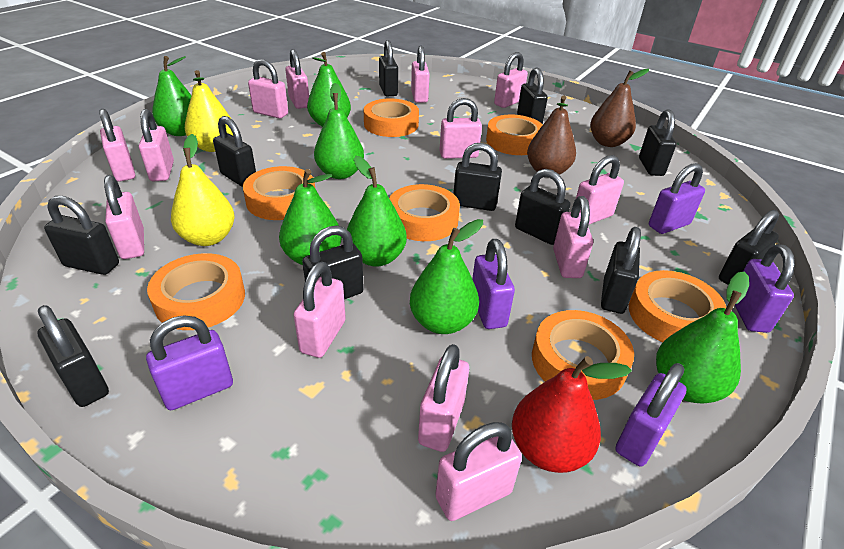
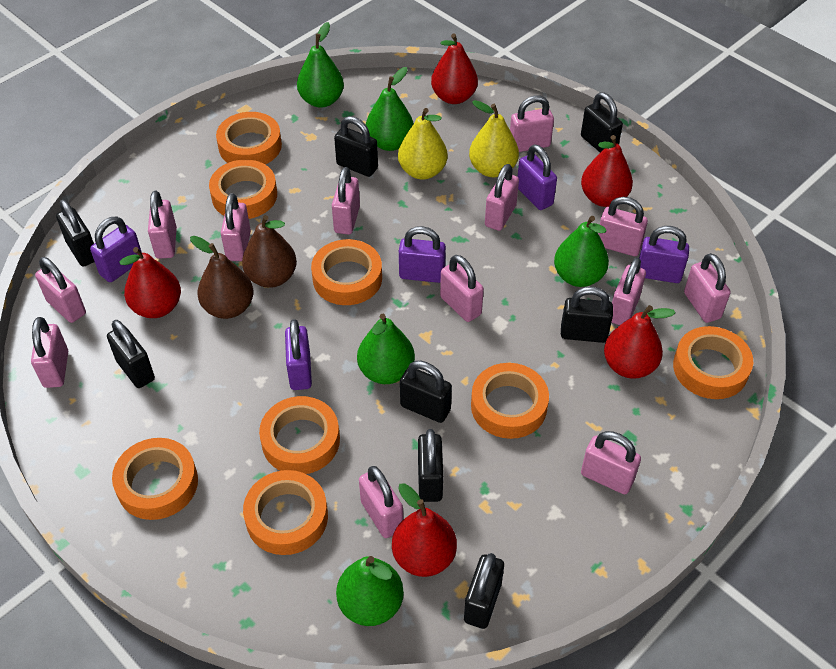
black padlock: [38,305,109,407] [44,196,119,275] [213,116,256,187] [302,225,364,299] [379,40,398,97] [453,143,502,211] [515,169,571,245] [517,68,548,124] [601,227,641,314] [639,109,677,176] [719,210,779,285] = 11 -> [56,200,95,267] [107,320,155,388] [334,116,378,177] [400,361,452,423] [418,429,443,502] [464,553,504,629] [561,287,613,343] [581,92,623,153] = 8
green pear: [152,56,192,136] [279,169,342,265] [307,52,351,127] [314,83,364,179] [347,155,407,267] [410,219,483,334] [656,271,749,403] = 7 -> [297,22,344,108] [336,556,404,626] [357,314,415,384] [366,67,414,151] [554,216,609,287] = 5
orange tape: [147,253,245,330] [243,166,315,220] [363,98,419,137] [389,184,460,241] [486,115,543,155] [532,310,634,400] [629,270,726,342] = 7 -> [112,438,198,520] [209,160,277,219] [216,112,282,164] [243,470,328,555] [259,396,340,474] [311,239,382,305] [471,363,549,439] [673,326,753,399] = 8
red pear: [512,356,632,473] = 1 -> [119,247,181,318] [392,483,457,577] [431,33,478,104] [581,135,633,207] [604,305,676,379] = 5

